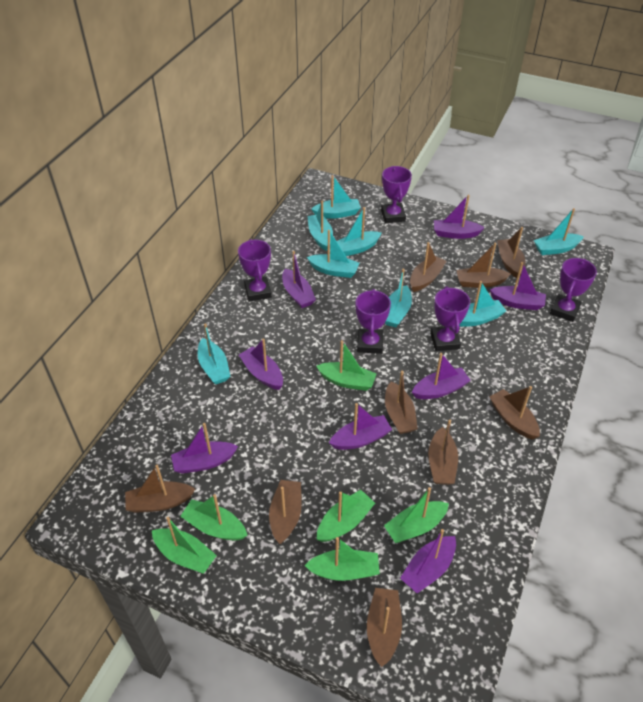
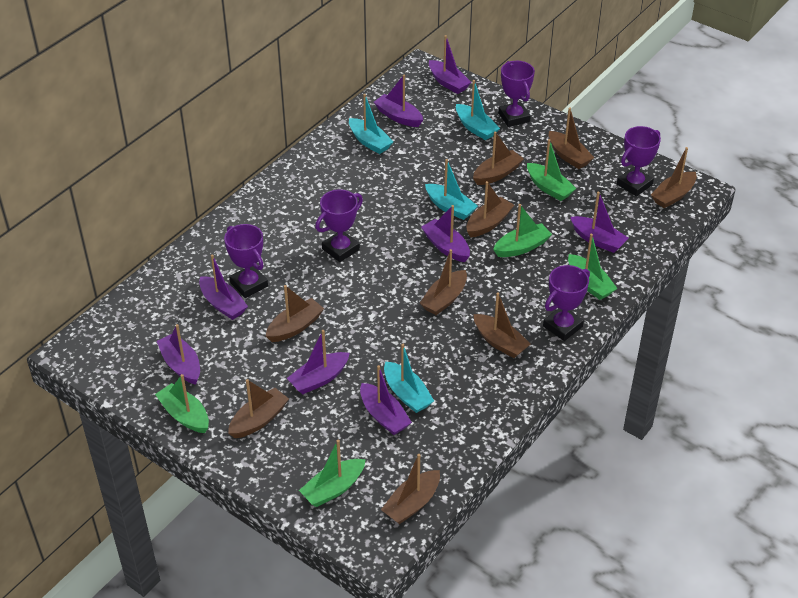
green boat: [152,517,217,574] [180,494,247,541] [305,537,380,581] [316,340,376,391] [317,490,375,542] [384,487,449,543] = 6 -> [155,374,209,433] [299,440,366,507] [493,204,552,257] [527,139,577,201] [568,234,618,300] = 5
turquoise boat: [198,323,230,384] [307,230,359,278] [308,201,333,251] [311,175,361,219] [337,207,381,256] [385,269,412,327] [459,281,506,327] [534,208,584,255] = 8 -> [349,94,394,154] [384,344,434,413] [425,159,478,220] [456,80,500,140] = 4

